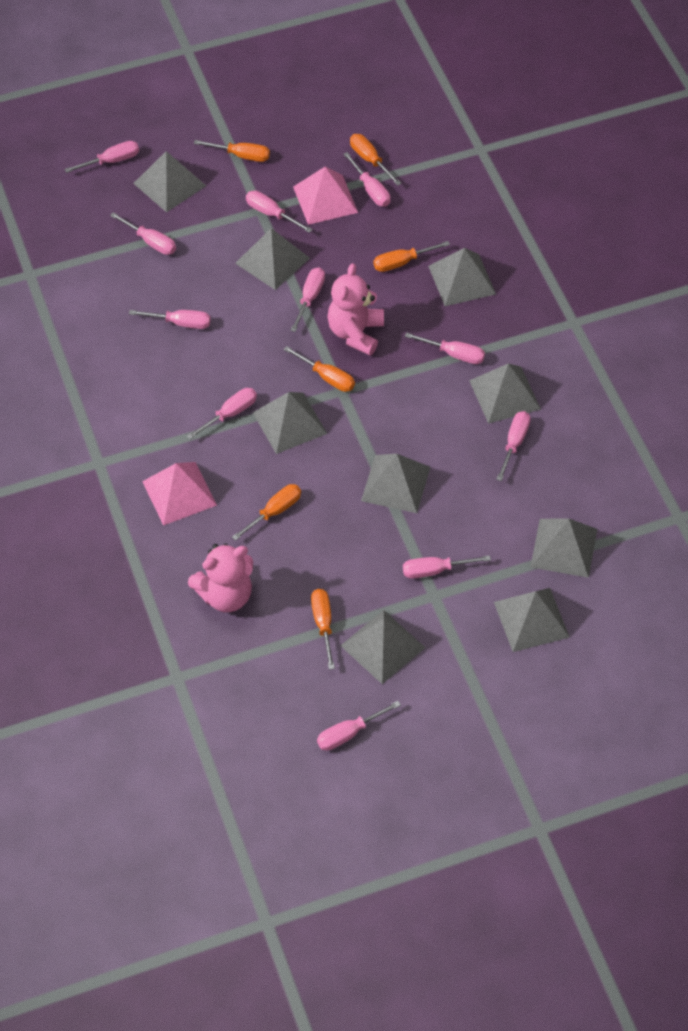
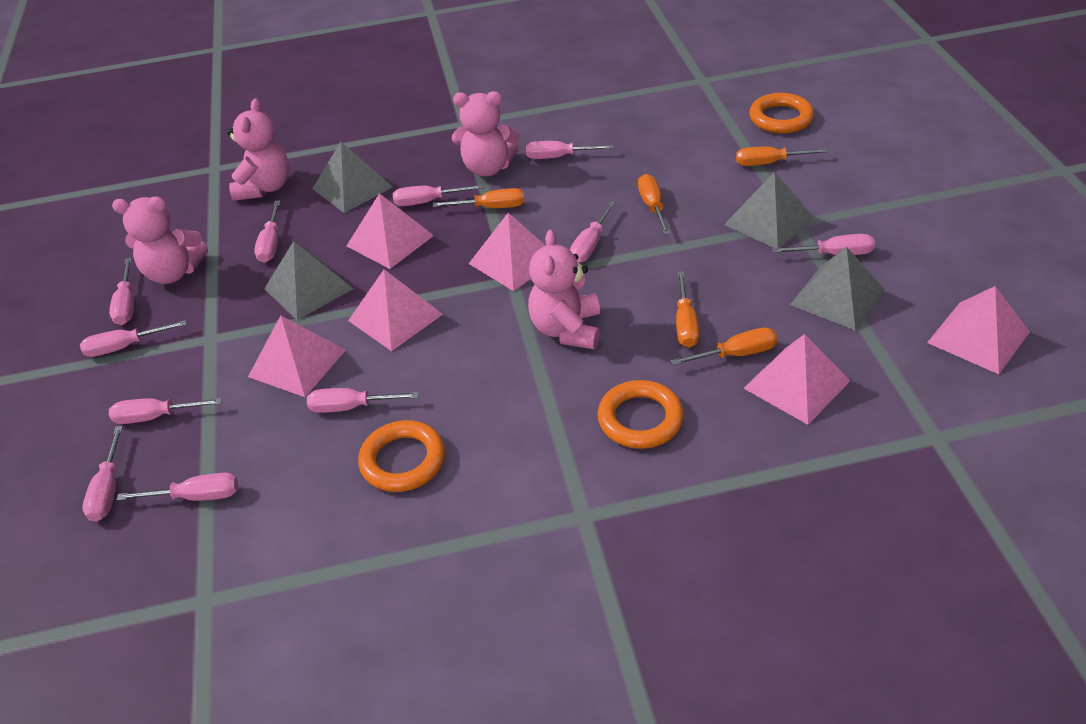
grey pyramid: [133,151,206,213] [235,228,310,290] [253,392,327,454] [340,610,426,684] [361,454,430,513] [428,248,496,306] [469,363,541,424] [494,588,570,652] [530,518,597,578] = 9 -> [264,241,353,320] [312,142,393,213] [724,172,814,248] [790,247,885,331] = 4
orange ring: none = 0 -> [358,420,445,492] [597,380,684,449] [749,93,814,134] = 3
orange screwdriver: [194,140,270,162] [232,484,301,541] [283,346,355,392] [311,589,335,670] [350,134,401,186] [373,241,450,272] = 6 -> [433,188,525,208] [638,174,671,235] [671,328,778,366] [676,271,699,348] [736,147,828,166] = 5
pink pyramid: [142,462,217,526] [293,167,358,225] = 2 -> [248,315,346,397] [347,193,434,269] [348,270,443,351] [469,213,546,291] [743,334,850,425] [927,286,1030,374] = 6
pink teddy bear: [188,544,253,612] [327,263,384,356] = 2 -> [112,196,208,284] [227,98,289,201] [452,91,520,176] [528,230,600,349] = 4

